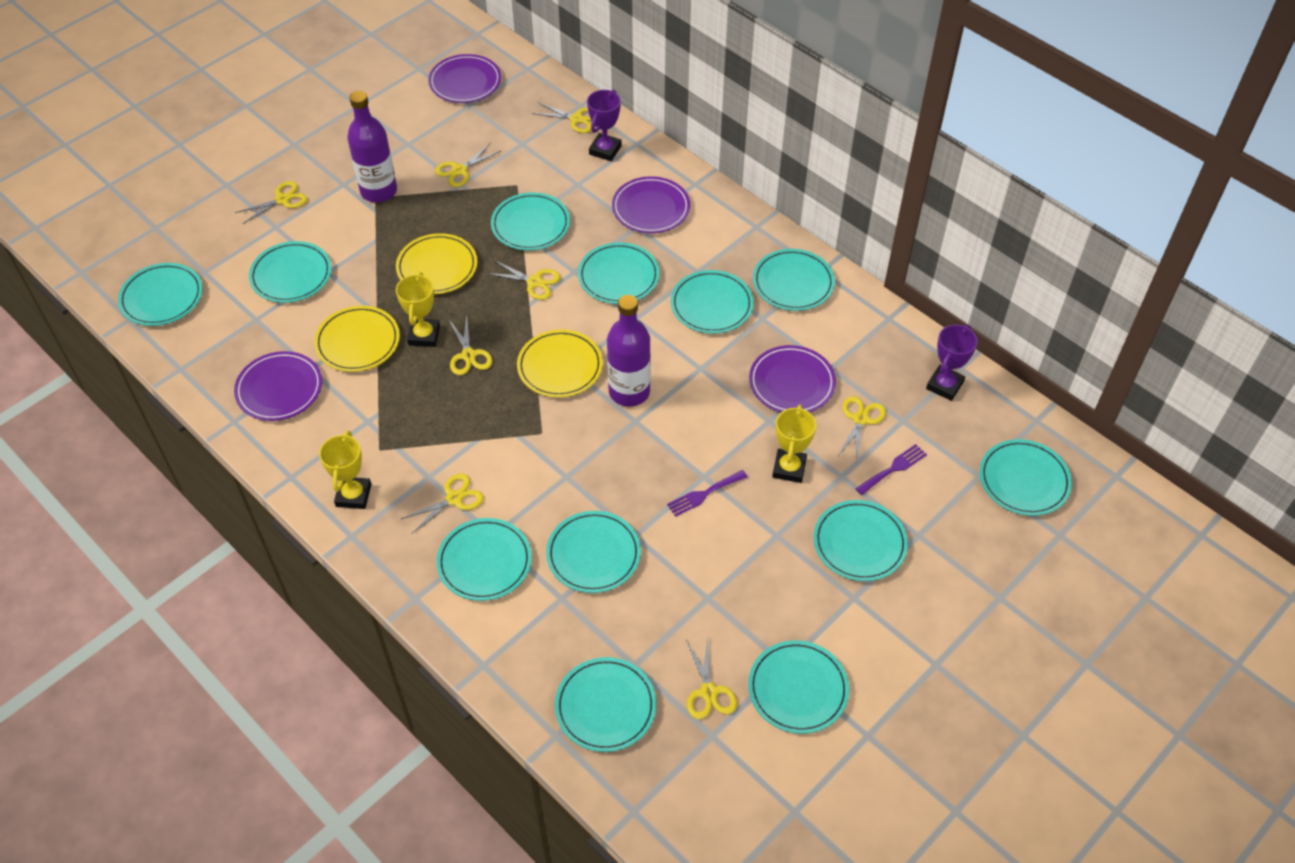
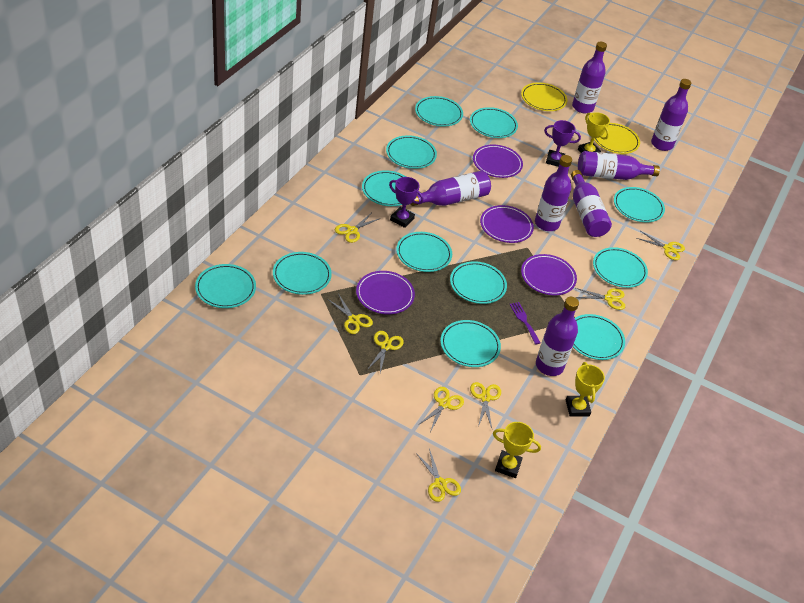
purple bottle: [347,91,397,203] [607,295,651,407] = 2 -> [411,171,491,206] [535,155,572,231] [536,297,579,376] [571,170,612,237] [572,42,607,113] [578,151,660,180] [651,79,691,151] = 7
purple fork: [667,470,747,517] [855,444,927,495] = 2 -> [509,302,541,345] = 1
yellow plate: [314,306,400,372] [396,233,477,294] [517,329,603,398] = 3 -> [521,83,567,111] [594,123,640,154] = 2

